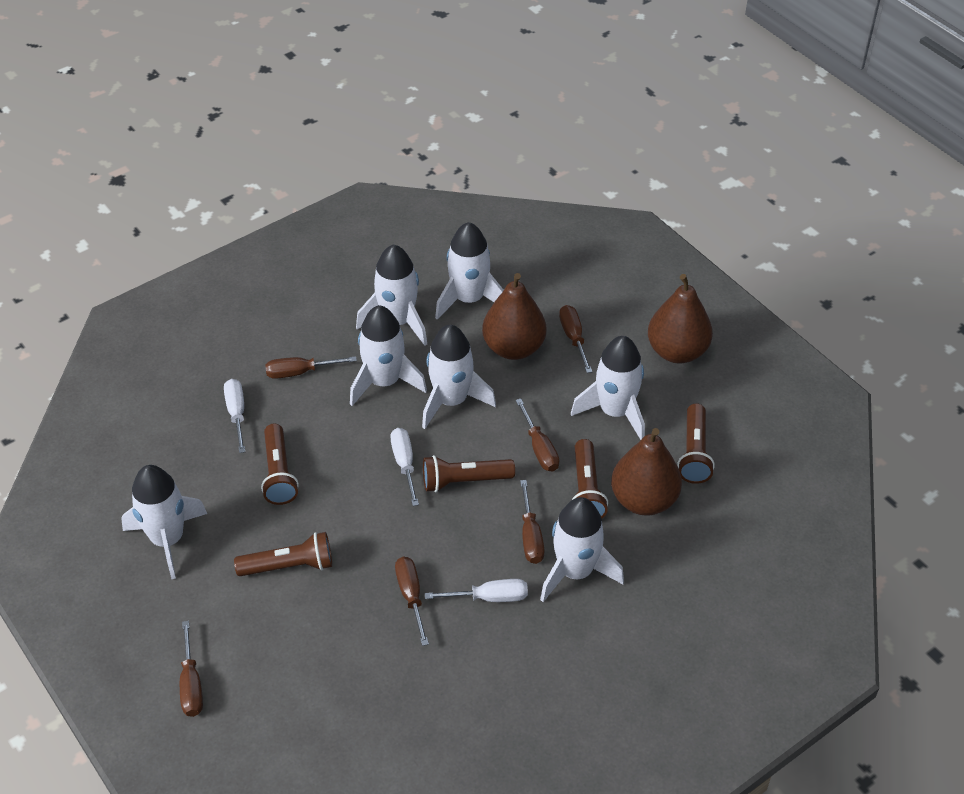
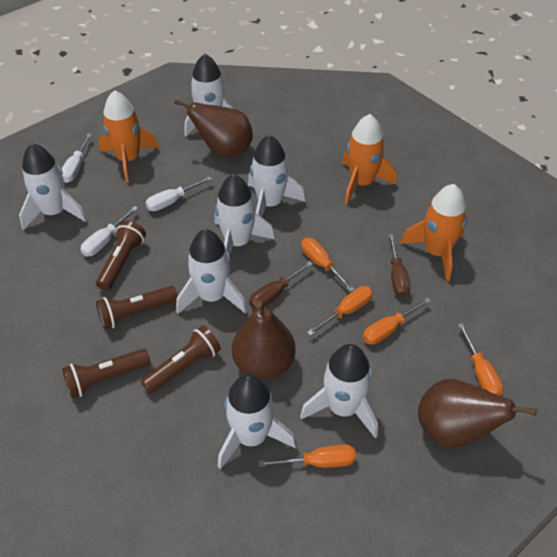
brown flashlight: [234,532,332,576] [261,424,299,505] [423,455,515,492] [571,439,608,519] [677,403,715,484] = 5 -> [62,349,151,398] [96,221,146,291] [96,286,178,329] [141,325,221,394] = 4
brown screwdriver: [180,621,203,717] [265,356,357,379] [395,557,429,646] [516,399,559,472] [520,480,545,564] [559,305,592,373] = 6 -> [249,261,313,309] [388,234,410,297] = 2
orange rocket: none = 0 -> [99,90,159,183] [342,114,396,205] [400,184,467,282] = 3
orange screwdriver: none = 0 -> [259,445,356,468] [301,238,355,292] [307,286,373,336] [363,298,431,345] [457,323,503,396] = 5

